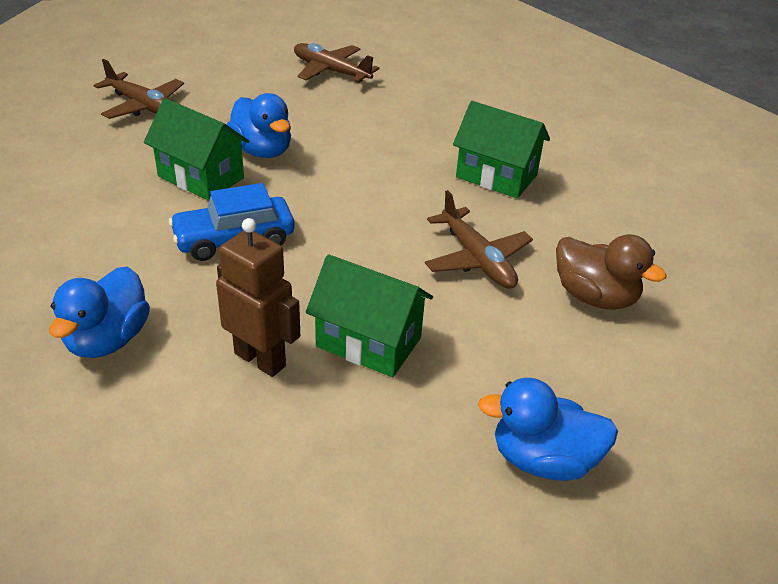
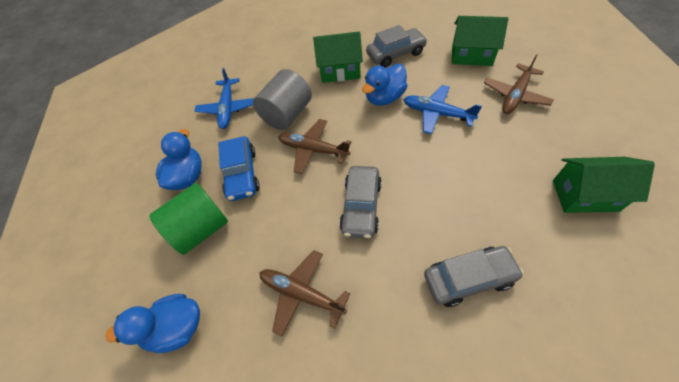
blue plane: none = 0 -> [195,68,254,129] [403,85,482,134] = 2
brown duck: [556,234,667,310] = 1 -> none = 0
brown robot: [216,218,300,377] = 1 -> none = 0
green cylinder: none = 0 -> [149,183,228,255] = 1
grey car: none = 0 -> [339,166,382,239] [366,25,428,68] [424,246,524,307] = 3
grey cylinder: none = 0 -> [253,69,312,130] = 1

